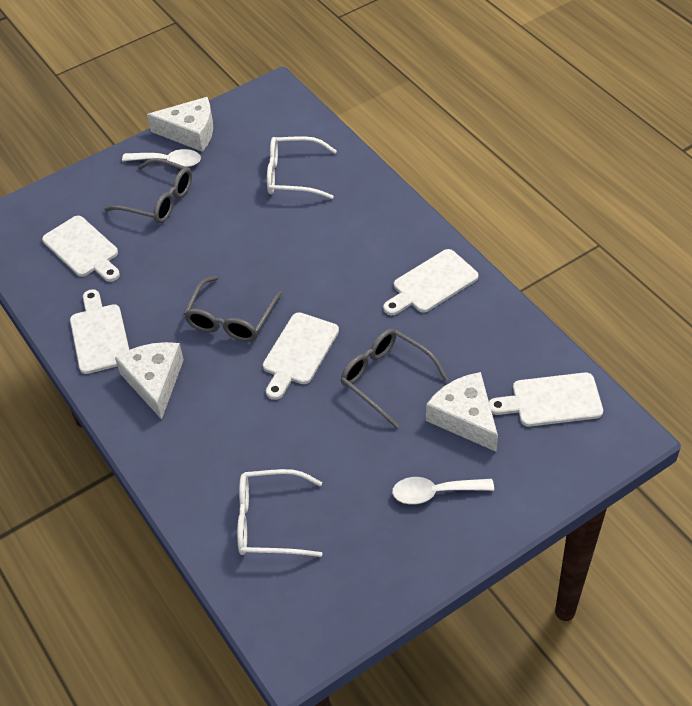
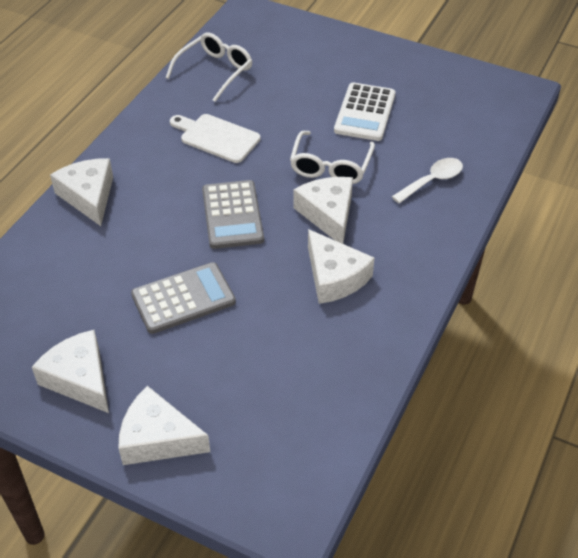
grey calculator: none = 0 -> [131,262,236,334] [202,180,264,249] = 2
grey glasses: [104,158,192,223] [184,276,282,342] [341,329,448,428] = 3 -> none = 0
white calculator: none = 0 -> [334,83,396,141] = 1
white cheese: [115,342,184,420] [147,97,213,152] [426,372,498,452] = 3 -> [32,330,109,413] [50,158,113,226] [118,386,210,465] [294,177,353,244] [308,229,375,304] = 5
white cutting board: [42,216,120,282] [70,289,129,374] [263,312,339,400] [383,249,479,315] [489,372,603,427] = 5 -> [170,114,261,163] = 1
white spoon: [122,149,201,167] [392,477,494,504] = 2 -> [392,158,463,204] = 1

